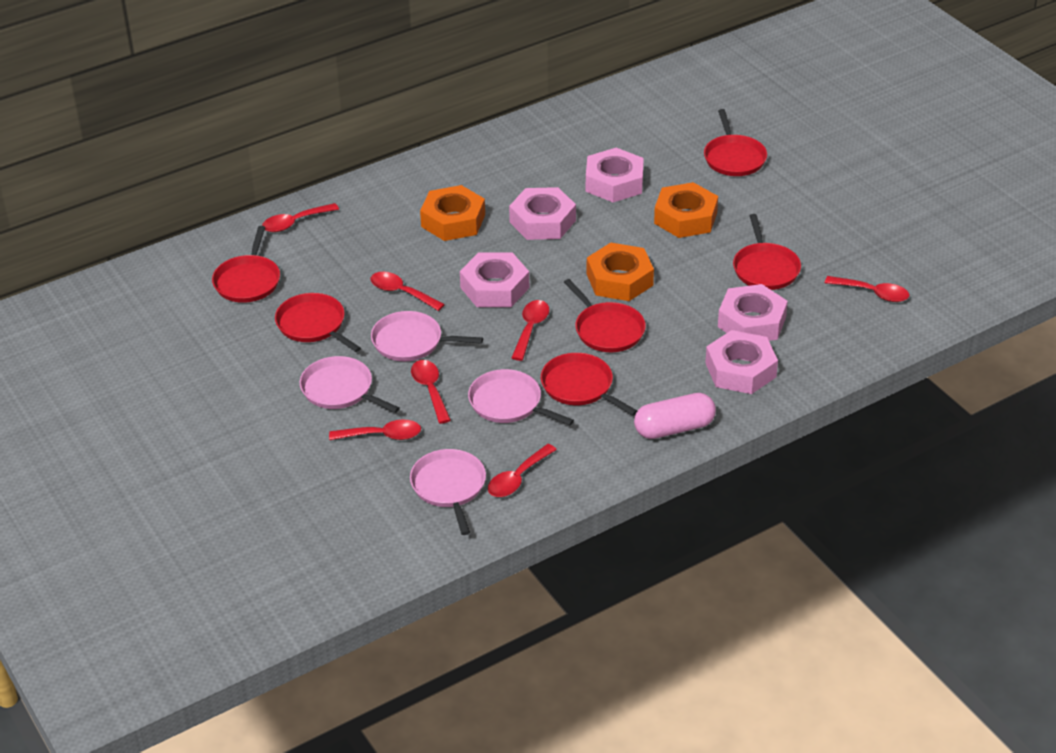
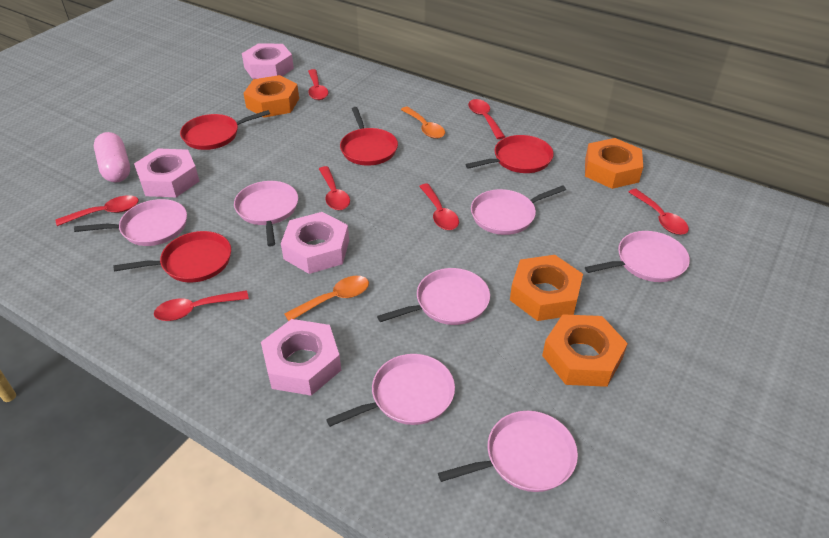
orange nut: [420,185,485,241] [587,243,654,301] [654,182,718,238] = 3 -> [243,75,299,118] [510,255,583,321] [542,314,628,387] [585,138,643,189] = 4
orange spoon: none = 0 -> [284,276,369,321] [401,107,445,139] = 2
pink nut: [460,252,529,307] [509,187,576,240] [586,148,644,202] [705,330,778,394] [718,284,788,341] = 5 -> [134,148,199,197] [242,43,294,79] [261,319,341,396] [281,212,349,274] = 4
pink pan: [300,356,400,413] [371,311,483,361] [410,449,486,535] [468,369,574,425] = 4 -> [74,199,187,246] [234,181,298,247] [326,354,455,427] [377,268,490,325] [438,411,578,492] [471,185,566,235] [585,231,690,282] = 7
red pan: [212,226,280,303] [275,293,361,352] [541,353,637,416] [564,279,646,352] [704,109,767,176] [733,214,801,290] = 6 -> [114,231,231,283] [180,110,270,150] [340,107,398,166] [465,135,554,173] = 4

